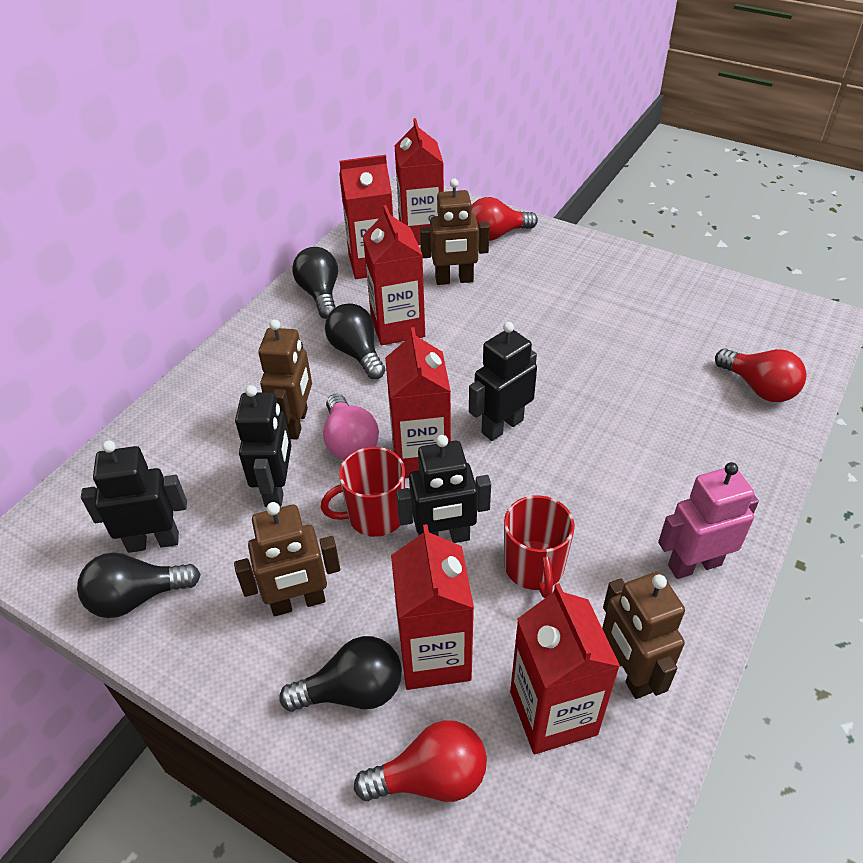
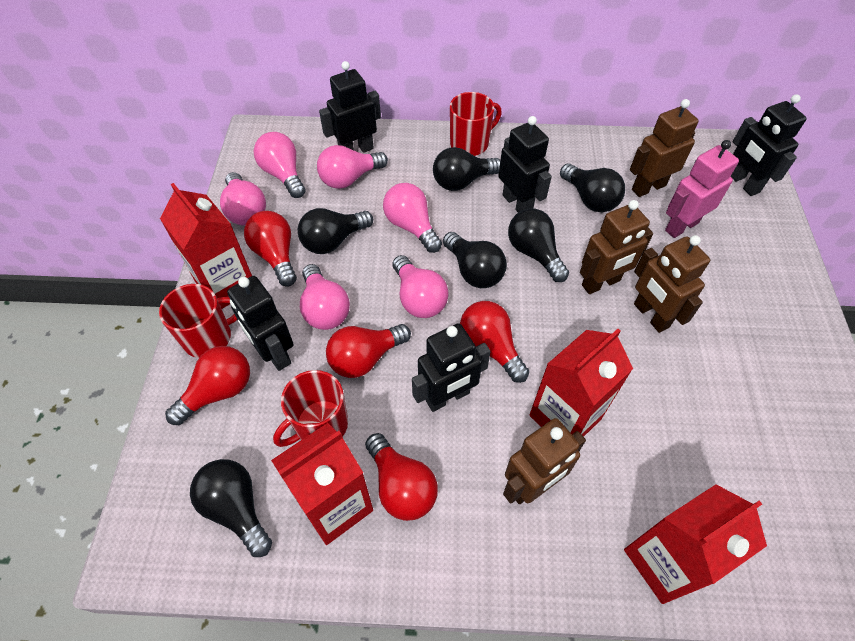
black light bulb: [77,552,201,618] [279,636,402,712] [292,247,338,319] [325,303,386,379] = 4 -> [190,459,272,557] [298,208,373,254] [433,147,500,191] [443,232,507,288] [508,209,569,282] [560,163,625,212] = 6
black robot: [81,440,187,553] [235,385,292,507] [396,435,491,543] [469,322,537,441] = 4 -> [227,276,294,371] [319,61,381,153] [412,323,491,412] [498,116,552,212] [731,94,807,196] = 5
pink light bulb: [323,394,379,460] = 1 -> [220,172,266,225] [254,132,306,198] [300,264,350,330] [317,145,388,189] [383,183,442,253] [392,255,448,318] = 6
red carton: [339,155,393,279] [363,205,425,345] [385,327,451,479] [391,524,474,690] [395,118,444,245] [510,583,620,754] = 6 -> [160,183,252,309] [271,423,373,545] [529,329,633,437] [624,484,767,604] = 4
red light bulb: [354,720,487,802] [472,197,538,241] [715,349,807,402] = 3 -> [165,346,250,425] [244,211,297,287] [326,324,411,378] [365,433,438,521] [460,301,529,383] = 5
red mug: [321,447,405,537] [504,495,575,598] = 2 -> [159,284,237,358] [273,370,348,447] [450,92,502,156] = 3

